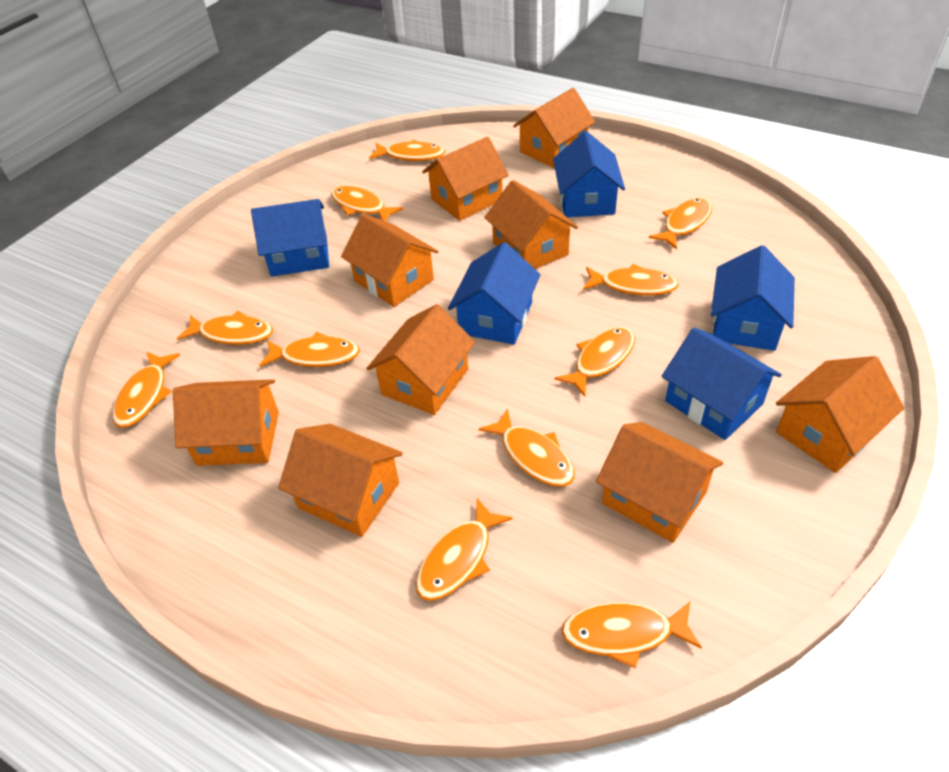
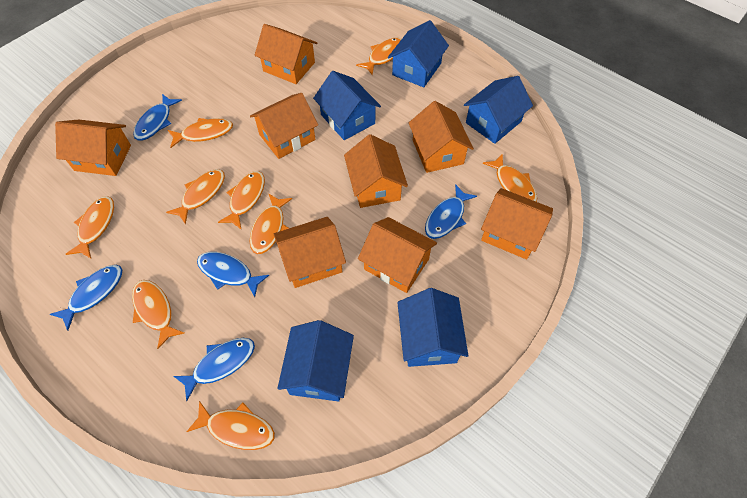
blue fish: none = 0 -> [50,265,122,331] [133,94,182,141] [174,338,255,401] [197,252,269,297] [425,184,477,239] = 5
orange fish: [112,352,180,428] [177,311,273,345] [259,332,360,367] [331,186,403,221] [369,140,445,161] [416,498,513,601] [478,408,575,486] [555,327,635,397] [561,602,702,668] [583,264,679,296] [649,198,712,250] = 11 -> [66,196,114,258] [132,280,184,349] [166,169,225,225] [168,118,233,148] [186,401,275,450] [218,171,265,230] [250,193,292,254] [356,38,401,75] [483,154,537,202] = 9
orange house: [173,379,279,466] [278,424,403,537] [341,214,439,307] [366,304,475,415] [422,137,509,221] [484,180,578,269] [513,88,595,168] [596,422,723,543] [776,356,904,473] = 9 -> [55,119,131,176] [250,93,318,159] [254,24,317,84] [274,217,346,288] [344,134,408,208] [358,217,437,293] [409,101,474,173] [481,188,553,259] = 8

